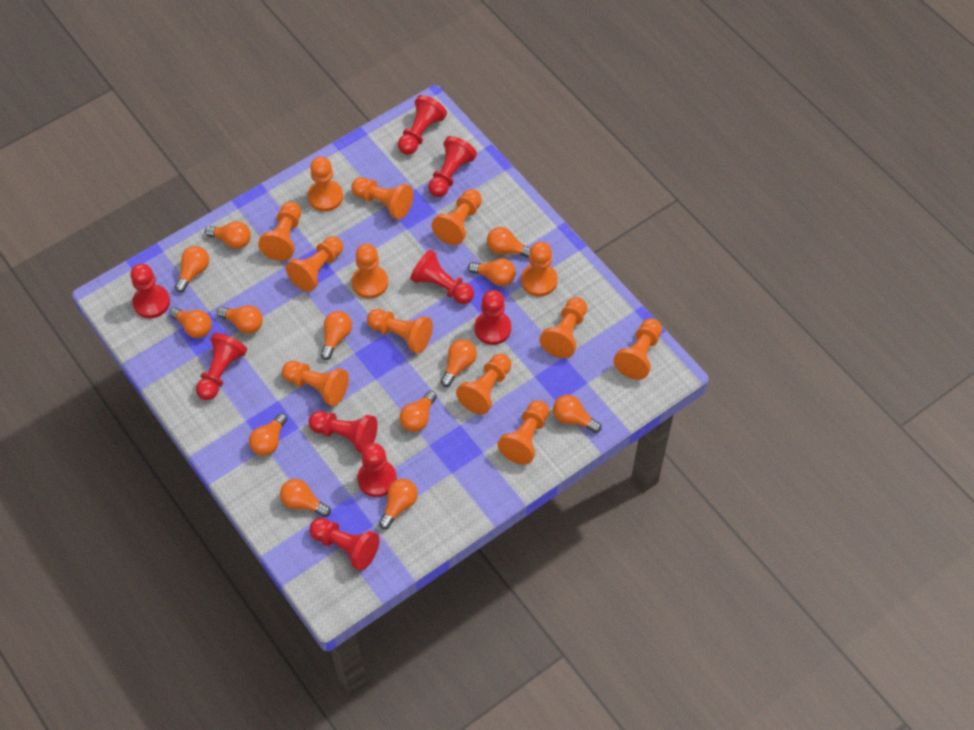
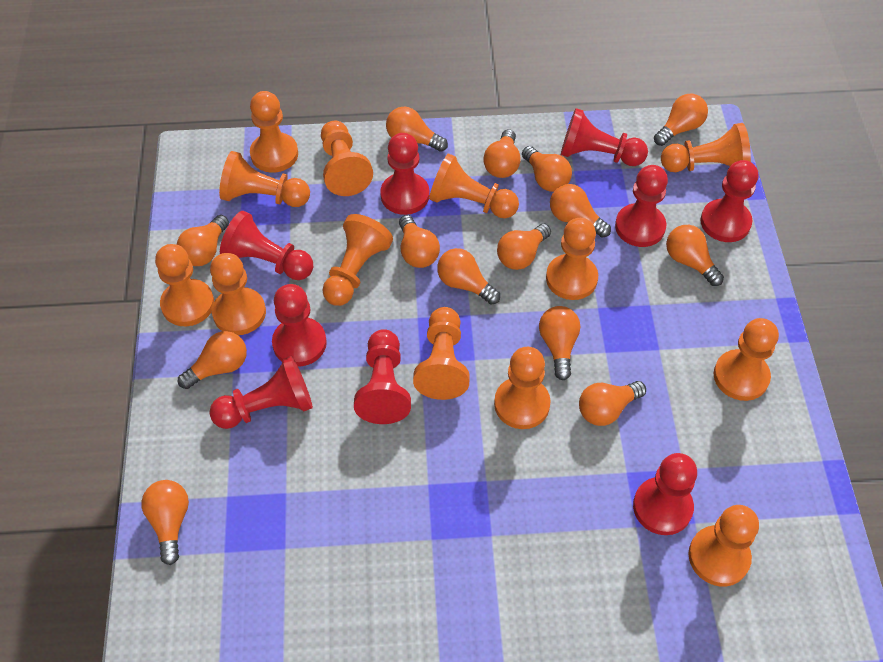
orange light bulb: [169,307,212,338] [175,246,209,293] [205,221,251,249] [217,305,263,334] [249,413,287,456] [280,479,331,517] [320,311,352,360] [379,479,418,529] [399,391,437,432] [440,339,477,387] [468,258,516,286] [487,227,531,258] [553,395,602,433] = 13 -> [141,480,189,565] [177,215,229,266] [178,331,247,389] [386,107,448,152] [399,215,440,268] [437,248,500,305] [483,129,521,178] [497,224,551,270] [522,146,572,192] [539,306,580,380] [550,184,611,238] [579,381,646,426] [654,93,708,146] [666,225,724,286] = 14

